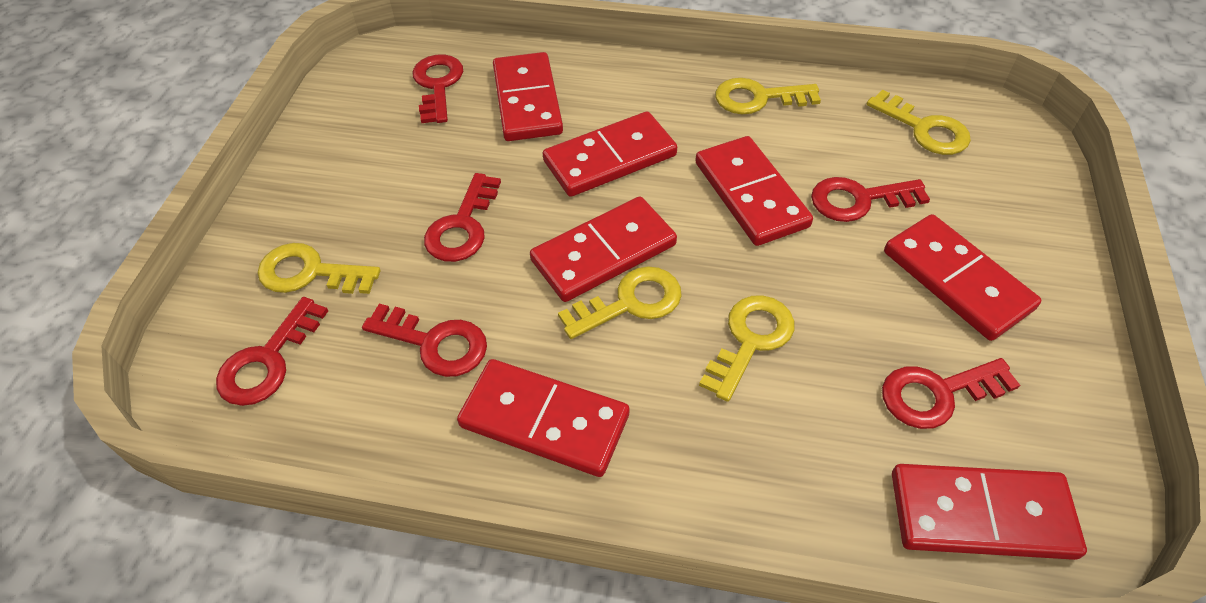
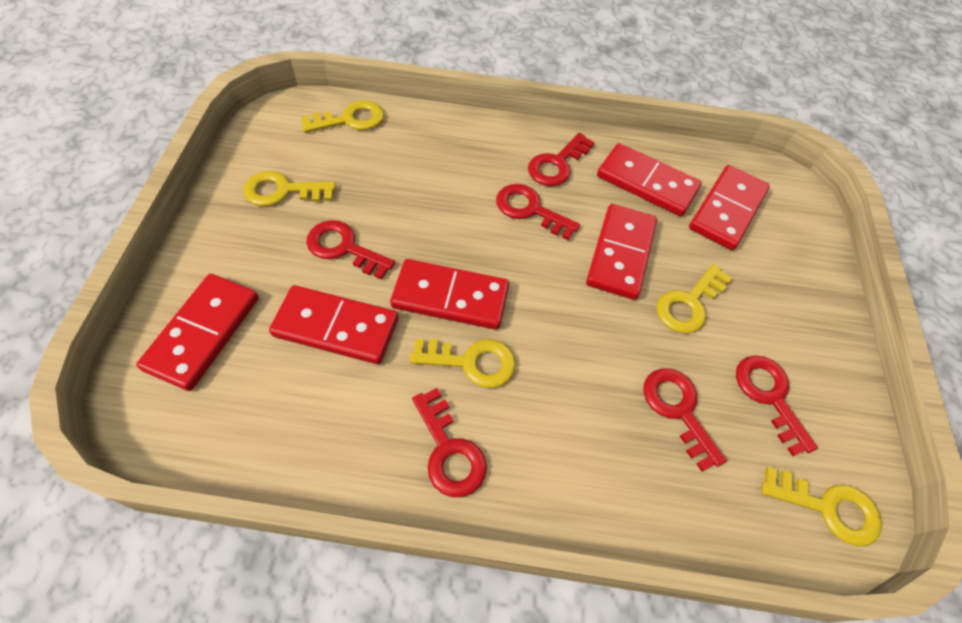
red domino: [457,359,629,477] [493,52,563,141] [530,197,677,302] [543,111,677,197] [695,136,813,246] [884,214,1041,341] [892,464,1087,560] = 7 -> [136,274,259,391] [269,285,398,364] [390,259,509,330] [586,204,657,300] [597,143,702,216] [689,165,770,250] = 6

